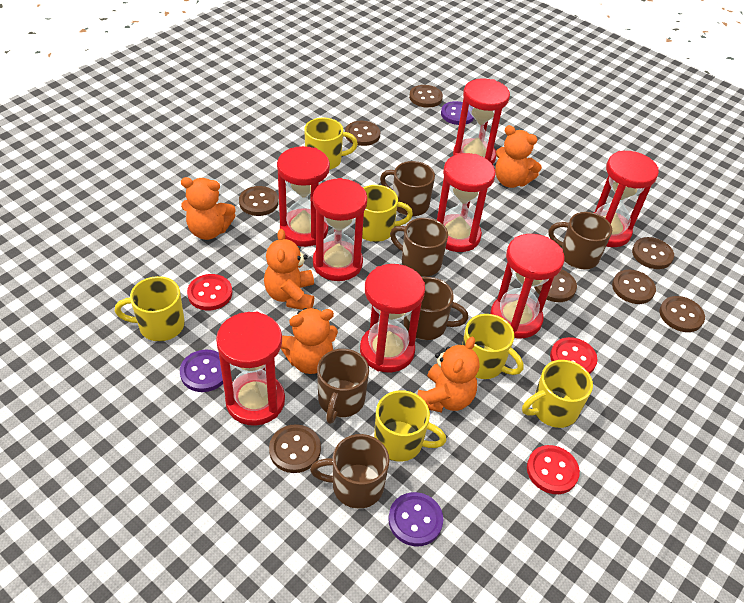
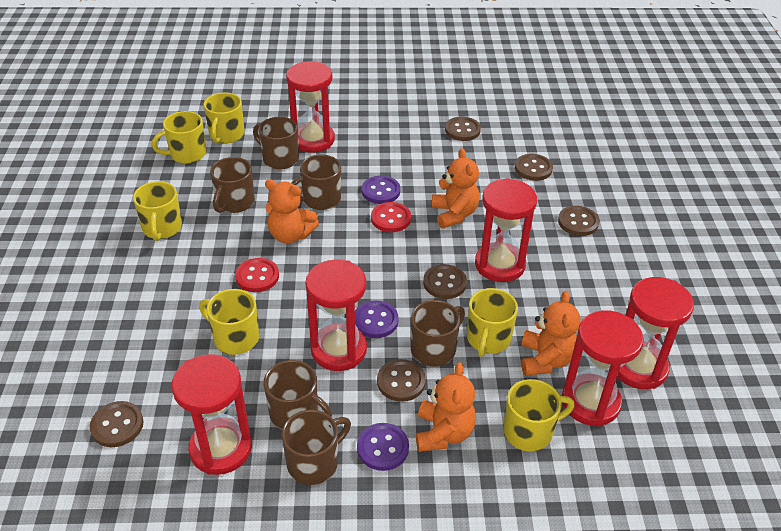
brown button: [239,186,279,216] [269,424,321,473] [345,121,380,146] [409,85,443,108] [534,269,577,302] [612,270,656,304] [632,237,674,269] [659,296,705,332] = 8 -> [90,401,144,447] [377,359,426,402] [423,264,467,299] [445,117,481,141] [515,154,553,181] [558,206,599,236] = 6
orange teddy bear: [181,177,236,240] [264,229,314,310] [281,308,338,374] [417,337,479,413] [495,125,542,188] = 5 -> [265,179,319,244] [416,362,476,452] [432,148,480,228] [521,291,580,376] = 4
red button: [187,274,232,310] [527,445,580,494] [550,337,597,374] = 3 -> [235,258,279,292] [371,202,411,232] = 2
red hourglass: [216,312,285,426] [277,146,330,247] [313,178,368,281] [360,264,425,372] [437,153,496,252] [453,78,510,164] [490,234,565,338] [594,151,659,247] = 8 -> [171,354,252,475] [286,61,335,152] [305,259,367,371] [475,178,537,282] [562,310,644,427] [617,277,694,389] = 6

